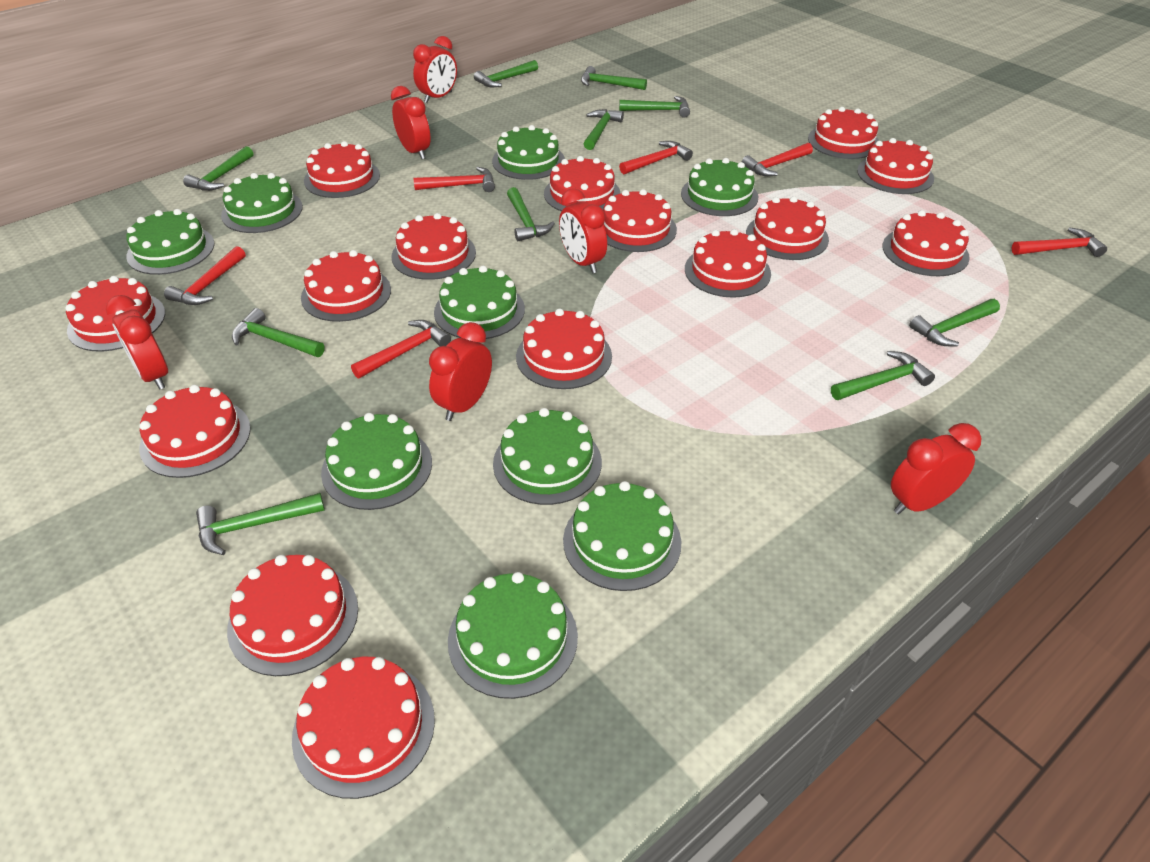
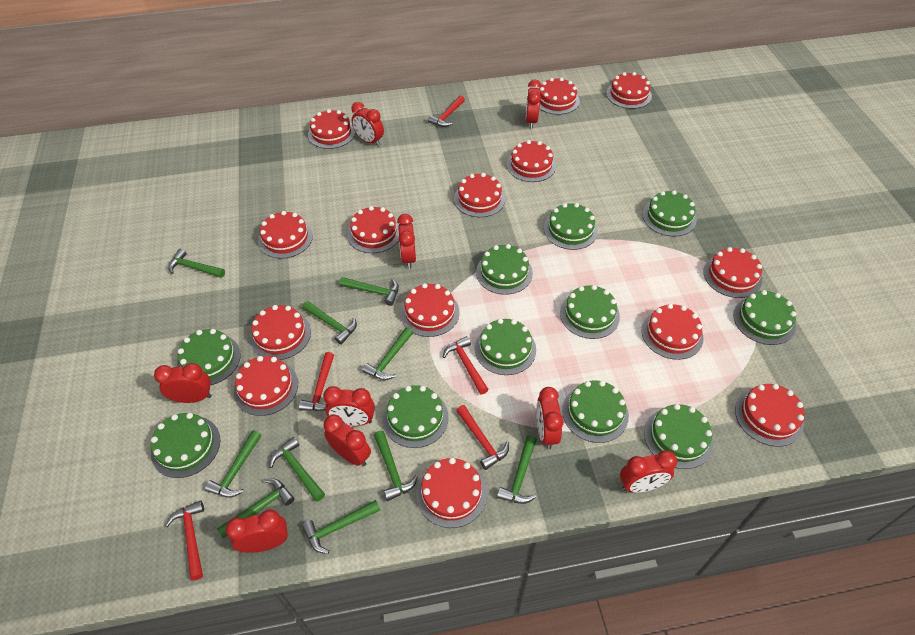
green cake: [126,209,215,275] [221,173,303,233] [321,413,432,510] [434,266,525,339] [448,572,578,699] [492,125,565,180] [493,408,602,505] [563,481,681,591] [681,158,758,216] = 9 -> [151,413,220,478] [177,329,241,385] [383,385,449,448] [475,318,536,375] [476,244,533,295] [544,203,598,250] [560,285,620,339] [562,381,629,443] [643,190,697,237] [644,404,713,469] [733,290,796,345] = 11
red cake: [65,276,165,352] [139,385,251,478] [227,555,358,676] [292,657,435,799] [301,250,391,322] [304,141,380,198] [391,213,476,280] [516,308,612,389] [544,156,620,211] [603,189,677,252] [685,229,771,298] [746,196,829,260] [808,107,879,159] [857,138,934,194] [882,210,970,276] = 15 -> [234,356,298,416] [250,305,311,360] [258,211,313,259] [308,109,355,149] [347,206,399,253] [401,283,459,337] [416,458,487,528] [454,173,506,217] [507,140,556,182] [539,77,580,115] [606,72,652,109] [641,304,704,360] [703,247,762,298] [735,384,805,447] = 14
red clock: [105,295,168,389] [391,86,431,159] [413,36,457,103] [429,322,492,421] [559,188,607,273] [891,423,981,514] = 6 -> [154,363,212,403] [225,509,288,553] [323,386,375,426] [324,415,371,466] [351,102,384,146] [397,214,416,269] [526,79,541,128] [536,387,563,449] [620,450,677,493] = 9
red hammer: [164,246,246,305] [351,320,451,379] [414,167,495,192] [619,141,693,174] [742,143,813,176] [1011,227,1107,257] = 6 -> [165,500,204,581] [299,352,334,411] [428,95,465,127] [443,336,489,394] [456,405,509,470] = 5

